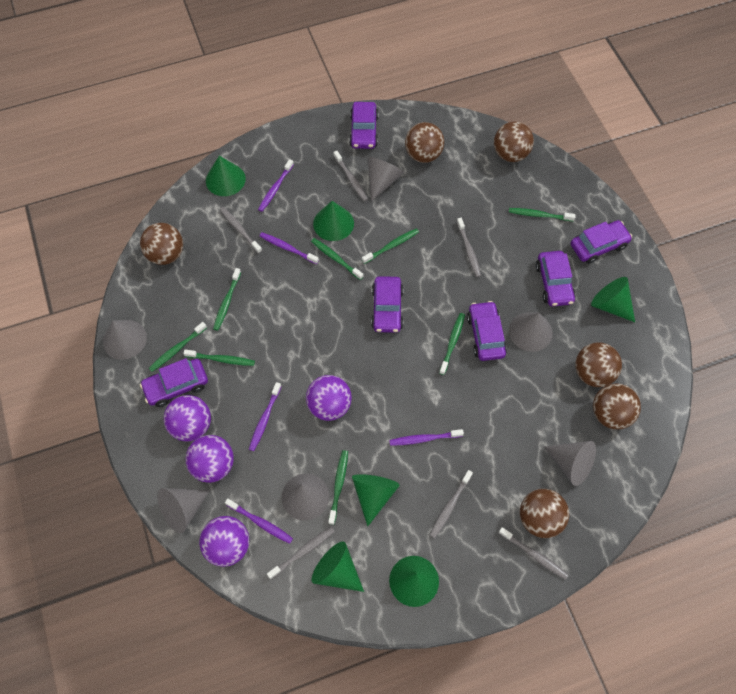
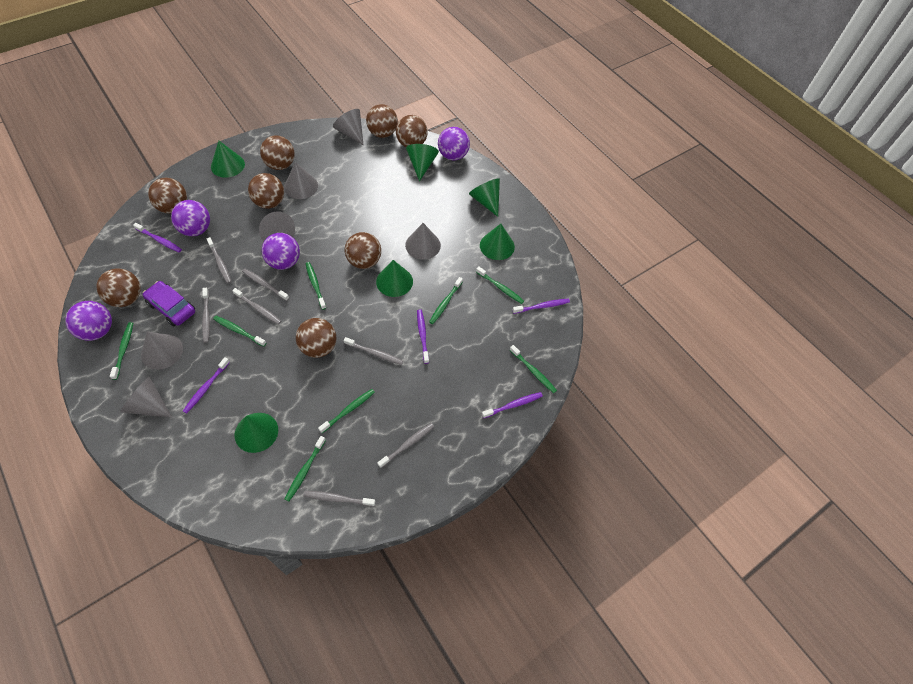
brown ball: [140,223,183,265] [405,122,444,163] [494,122,534,162] [520,489,569,538] [575,342,622,387] [593,383,641,429] = 6 -> [97,268,141,307] [148,178,187,214] [248,173,284,209] [260,135,295,170] [296,318,337,358] [345,232,381,269] [366,104,398,138] [396,115,428,147] = 8
grey toothbrush: [220,207,262,254] [267,527,335,579] [333,151,368,202] [430,470,473,538] [457,218,481,277] [499,527,569,580] = 6 -> [202,288,210,343] [207,237,232,284] [232,288,281,325] [242,268,289,301] [303,491,375,507] [344,337,403,365] [377,423,434,468] = 7
purple car: [140,358,208,407] [349,102,378,149] [371,276,403,333] [467,301,507,361] [536,251,576,307] [571,220,632,264] = 6 -> [143,281,195,326] = 1

